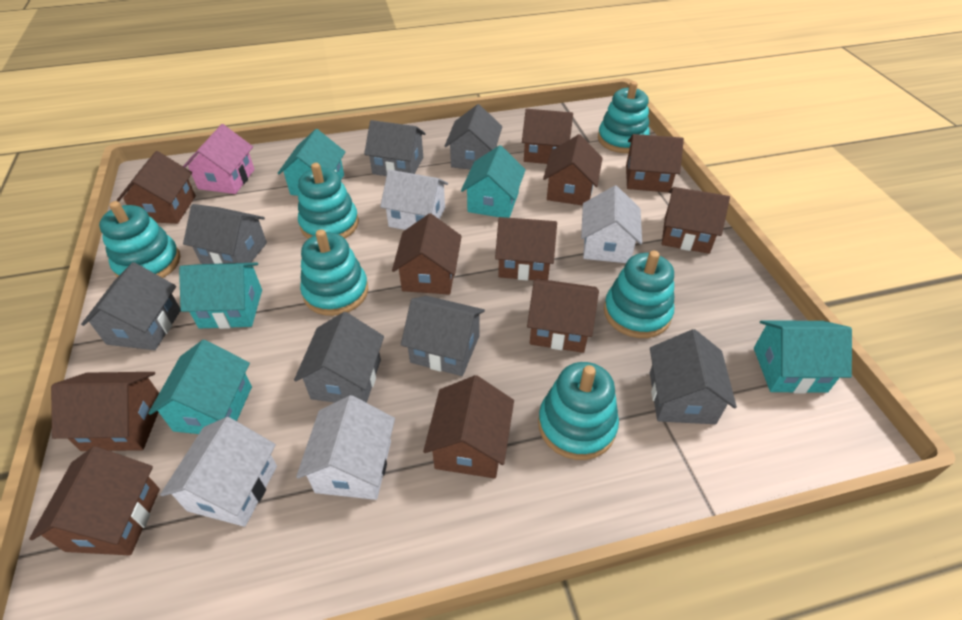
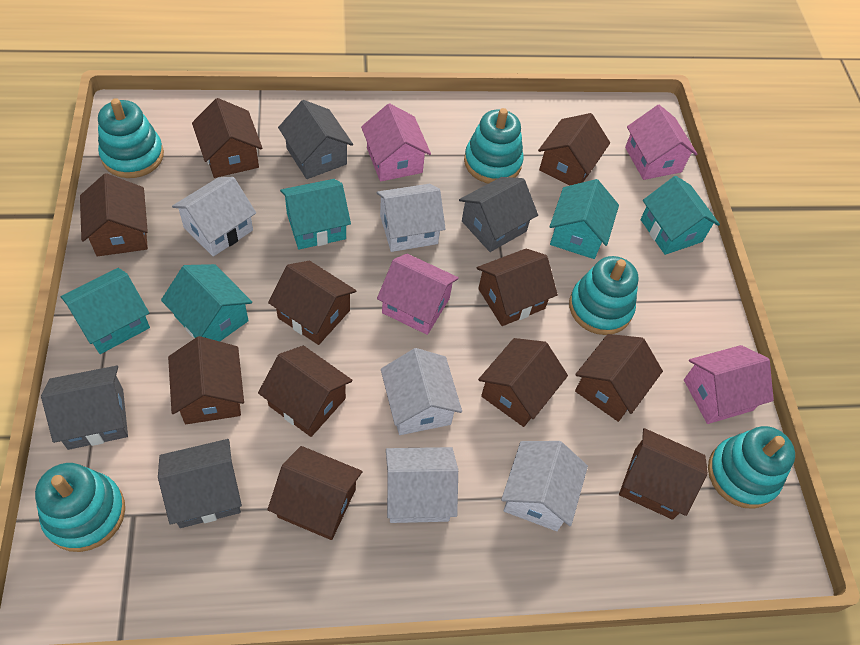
grey house: [81,262,181,350] [183,204,267,264] [294,312,384,403] [364,120,426,176] [401,296,485,376] [445,104,502,170] [650,329,737,424] = 7 -> [41,366,128,450] [158,439,242,528] [278,100,353,179] [459,177,538,252] = 4
pink house: [183,124,255,194] = 1 -> [361,103,431,182] [377,254,459,335] [625,105,697,180] [684,345,774,424] = 4
turquoise stacking toy: [99,201,180,278] [298,163,359,239] [300,229,368,316] [538,362,619,460] [598,81,650,153] [604,251,674,338] = 6 -> [35,463,125,552] [98,98,164,178] [464,108,524,184] [569,256,638,335] [708,426,795,509] = 5
white house: [160,417,277,527] [296,395,395,500] [380,170,448,230] [581,186,642,263] = 4 -> [172,177,256,257] [377,184,446,252] [381,348,462,435] [386,447,458,523] [501,441,588,531] = 5

